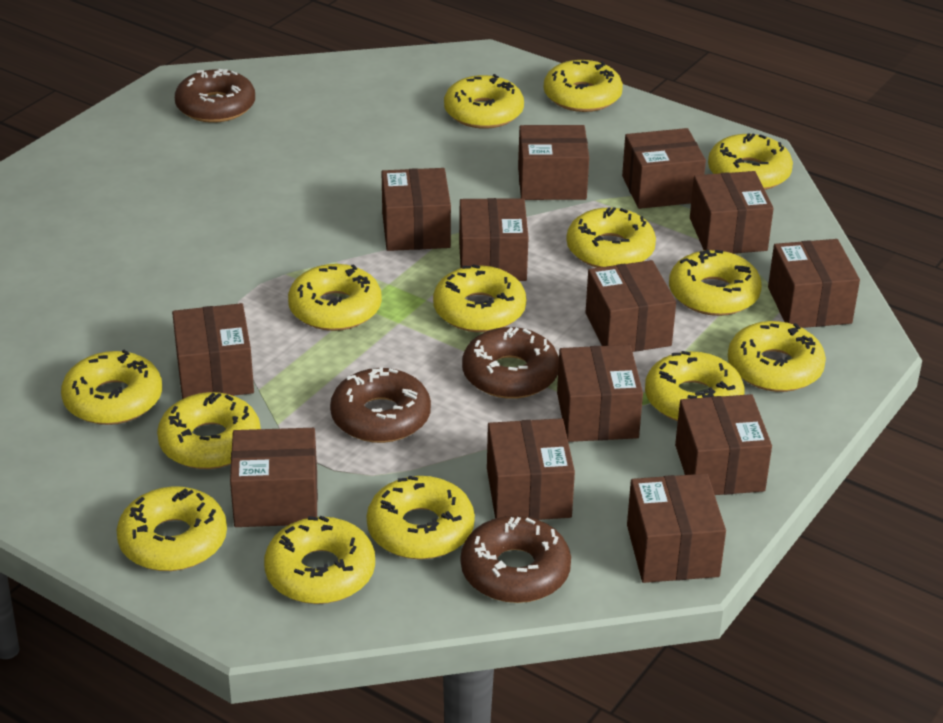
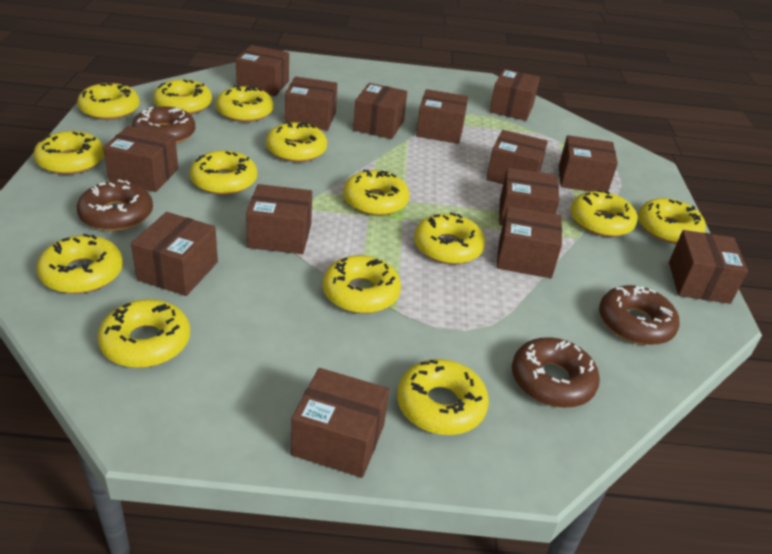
brown box: [172,303,254,399] [230,428,318,527] [382,168,451,251] [459,198,529,281] [487,418,575,520] [518,125,589,200] [557,345,643,442] [586,260,676,352] [622,128,706,209] [627,474,726,583] [675,394,772,495] [690,171,774,254] [768,239,860,328] = 13 -> [103,126,178,192] [131,212,218,296] [236,45,289,96] [246,184,312,254] [285,76,337,131] [291,368,389,478] [353,83,407,139] [416,89,468,144] [486,130,548,184] [490,69,540,121] [496,206,562,278] [499,168,560,226] [559,135,618,192] [669,230,748,304] = 14

